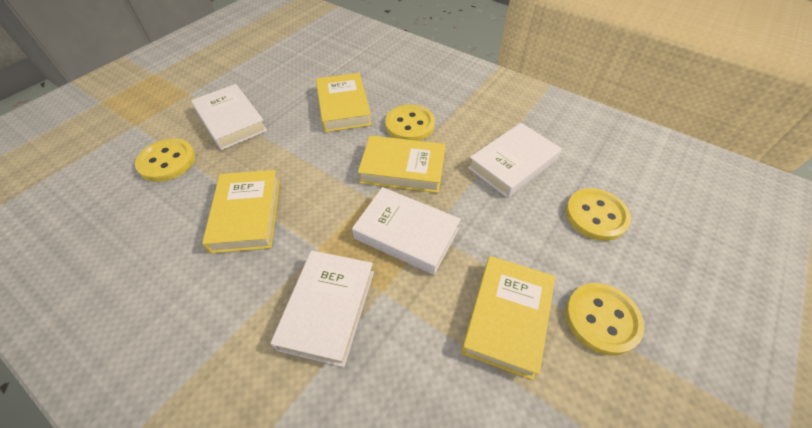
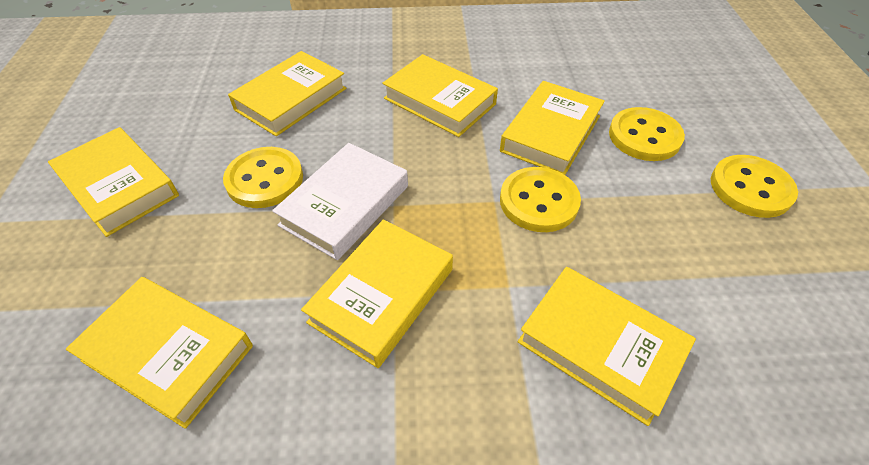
white book: [191,84,267,150] [271,250,374,367] [352,187,461,275] [468,123,562,198] = 4 -> [272,143,408,260] = 1
yellow book: [202,170,280,253] [316,73,372,132] [358,135,445,193] [461,256,555,380] = 4 -> [48,127,179,237] [66,277,253,429] [228,51,347,136] [301,219,453,368] [382,54,498,137] [500,81,605,175] [518,267,696,426] = 7

